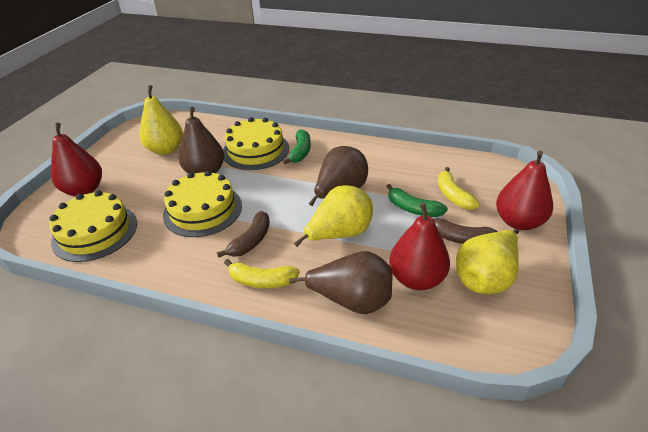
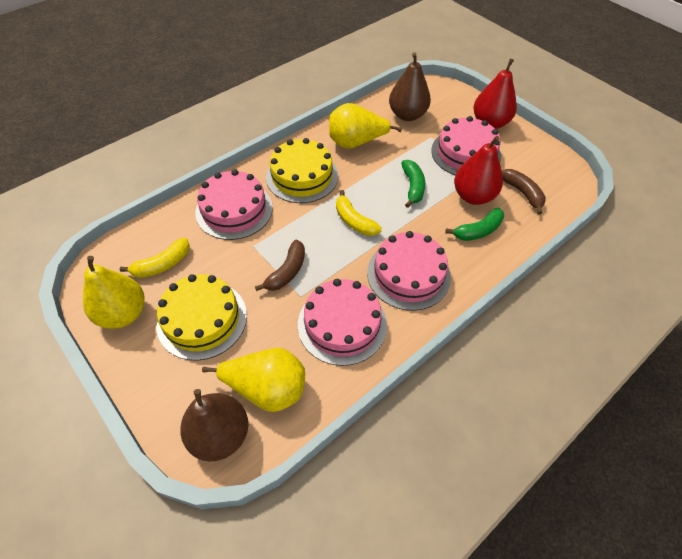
brown pear: [178,107,224,174] [289,251,393,314] [309,146,368,206] = 3 -> [180,389,248,462] [389,52,431,121] = 2
pink cake: none = 0 -> [195,169,273,240] [298,279,387,366] [367,231,451,311] [431,116,501,176] = 4
red pear: [51,123,102,197] [389,203,450,290] [496,151,553,230] = 3 -> [454,136,503,205] [473,58,517,129] = 2
yellow cake: [49,190,137,262] [163,170,242,237] [223,117,289,170] = 3 -> [156,274,247,360] [266,138,338,203] = 2

